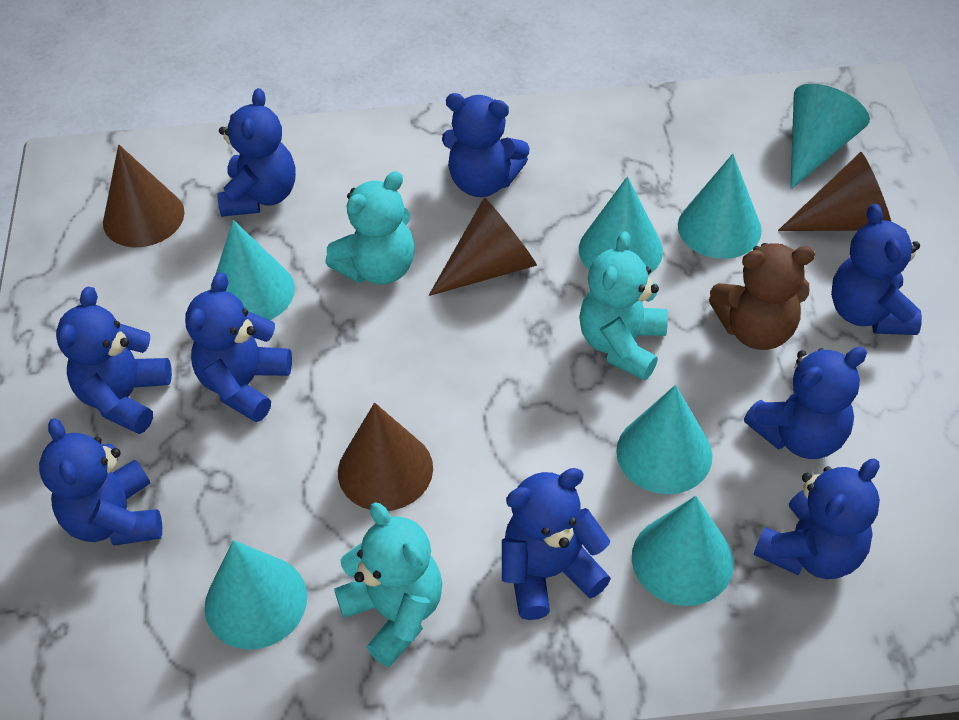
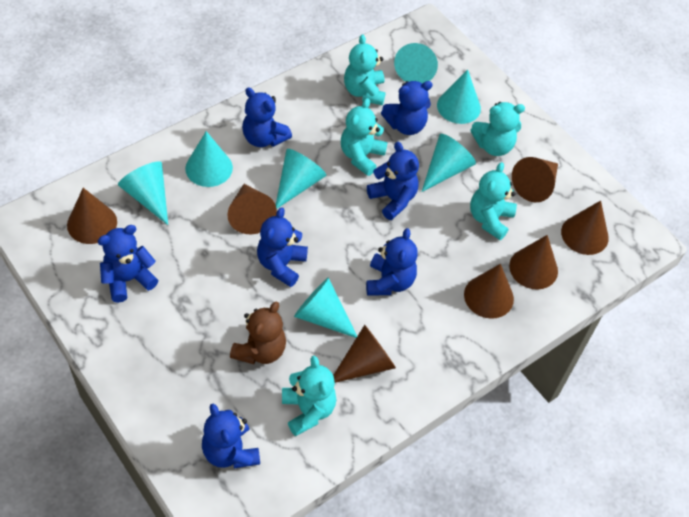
blue teddy bear: [39,418,162,546] [56,286,172,434] [185,272,292,422] [218,88,296,217] [442,93,530,197] [502,468,611,620] [744,347,867,459] [754,458,880,579] [831,204,922,335] = 9 -> [98,225,158,303] [202,404,260,468] [242,87,292,147] [257,207,308,287] [366,228,418,296] [367,142,419,220] [381,81,433,135] = 7
brown cone: [103,144,185,247] [338,403,433,511] [429,197,537,296] [778,152,891,231] = 4 -> [67,188,117,244] [227,184,277,234] [333,325,396,383] [464,264,514,319] [509,235,558,290] [512,157,558,202] [561,200,609,255] = 7
turquoise teddy bear: [325,171,415,284] [334,502,443,667] [579,231,668,381] = 3 -> [282,356,336,436] [341,98,388,176] [344,34,386,105] [470,102,525,156] [470,162,517,240] = 5

